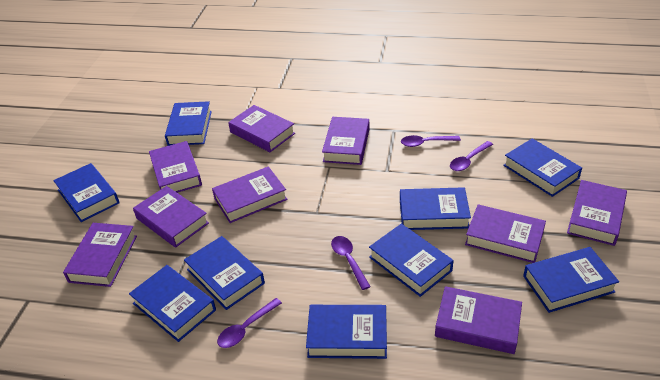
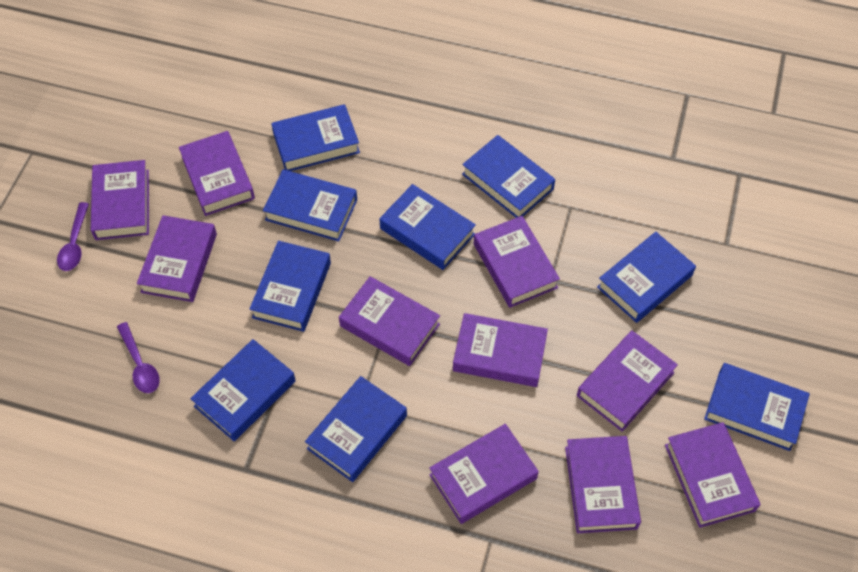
purple book: [63,223,137,287] [133,186,209,248] [149,141,202,193] [212,166,287,223] [228,105,295,152] [322,117,370,165] [435,286,522,354] [465,204,546,263] [567,180,627,246] = 9 -> [91,160,149,240] [137,215,217,302] [179,131,255,216] [339,276,440,366] [429,424,539,524] [453,313,548,387] [474,216,560,308] [565,436,641,533] [577,331,678,432] [665,422,761,528] = 10
purple spoon: [217,298,282,348] [331,236,371,290] [401,135,461,147] [450,141,493,171] = 4 -> [57,202,89,271] [117,322,160,393] = 2

